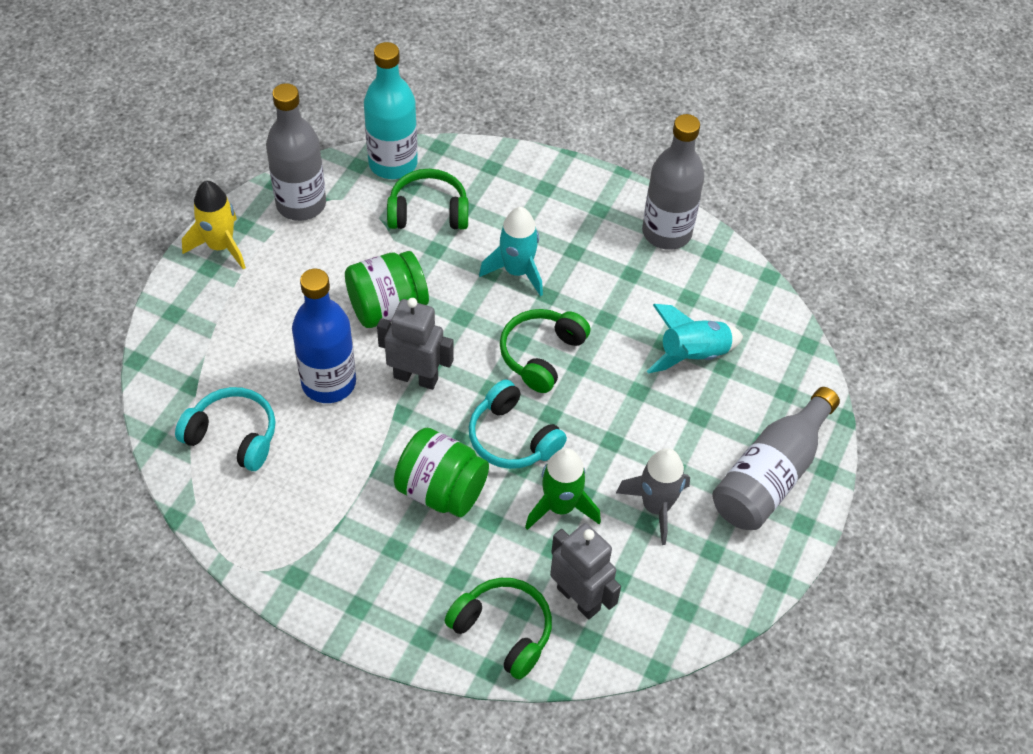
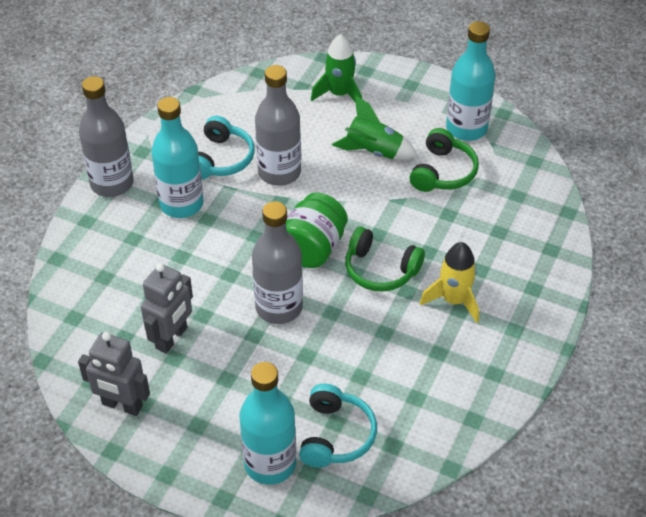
blue bottle: [292,269,356,403] = 1 -> none = 0
green headphones: [387,169,468,230] [445,578,552,680] [500,309,590,393] = 3 -> [345,227,425,291] [410,128,479,192] = 2
green jar: [345,251,429,328] [394,428,489,517] = 2 -> [286,193,347,268] = 1
green rocket: [525,448,601,530] = 1 -> [311,34,362,103] [332,95,418,160] = 2
grey rocket: [616,448,690,545] = 1 -> none = 0
turquoise bottle: [364,42,418,179] = 1 -> [151,97,203,218] [240,362,296,485] [446,21,496,141] = 3
turquoise rocket: [479,207,543,296] [647,304,743,373] = 2 -> none = 0

